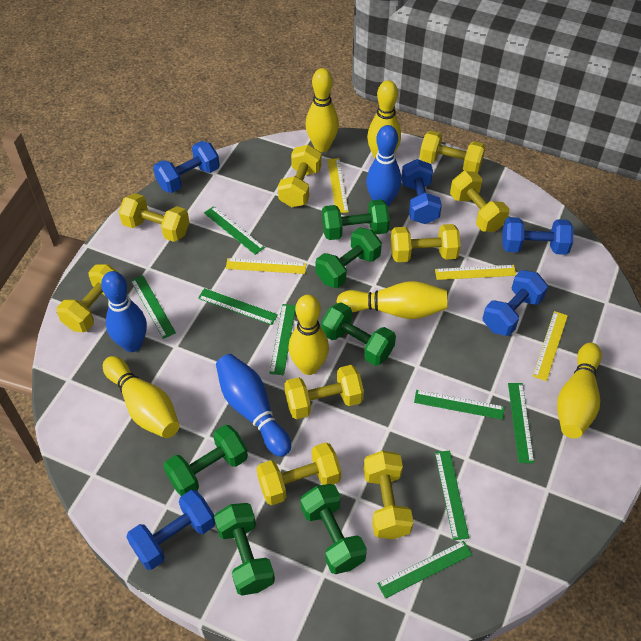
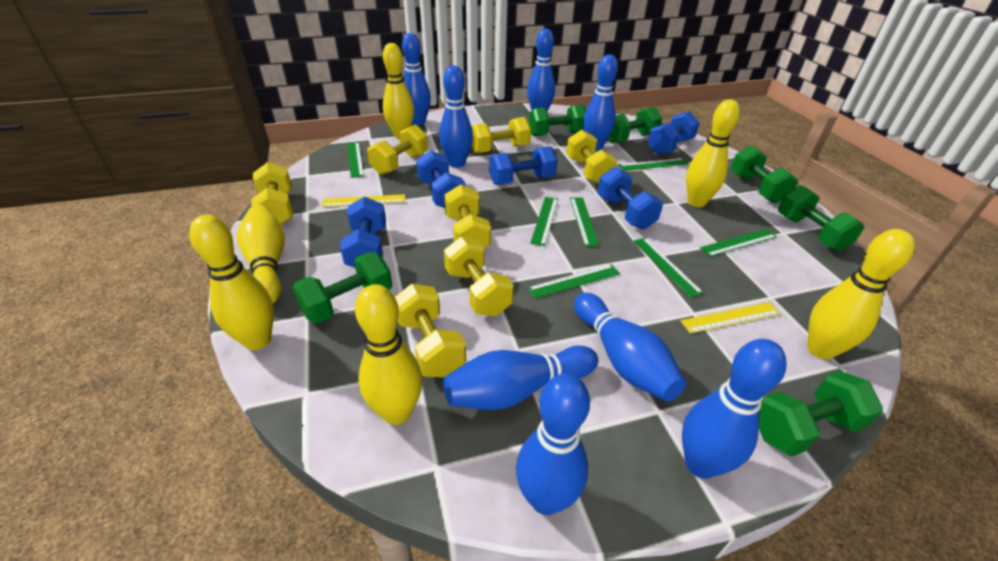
blue bowling pin: [101,271,147,352] [216,354,291,457] [366,125,401,207] = 3 -> [402,33,431,126] [439,66,473,168] [443,345,598,410] [516,373,590,515] [527,28,555,112] [574,293,686,401] [583,55,618,151] [682,339,787,479] = 8
green ruler: [131,275,176,339] [198,288,278,325] [204,206,265,255] [269,304,296,375] [377,541,472,599] [414,390,505,420] [435,451,469,540] [508,383,534,463] = 8 -> [347,142,364,178] [528,264,620,299] [530,197,558,246] [570,197,600,247] [619,158,688,171] [633,238,704,298] [700,229,777,257] = 7
yellow dumbbell: [57,264,119,332] [119,193,190,242] [256,442,341,505] [278,144,322,207] [284,365,364,419] [363,451,413,539] [391,224,461,262] [420,131,486,173] [450,171,509,232] = 9 -> [251,162,293,225] [367,124,428,175] [395,284,466,377] [444,184,491,248] [444,237,513,316] [471,117,531,154] [566,130,618,184] = 7
yellow ruler: [226,258,306,274] [327,158,349,213] [435,265,516,280] [533,311,568,381] = 4 -> [322,194,405,207] [681,302,781,334] = 2

